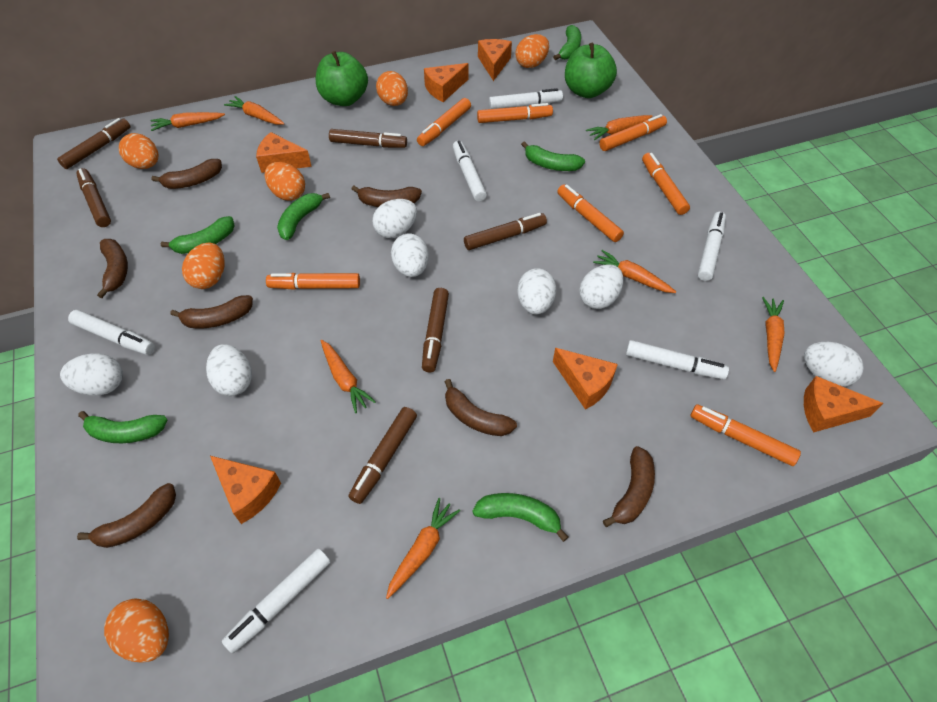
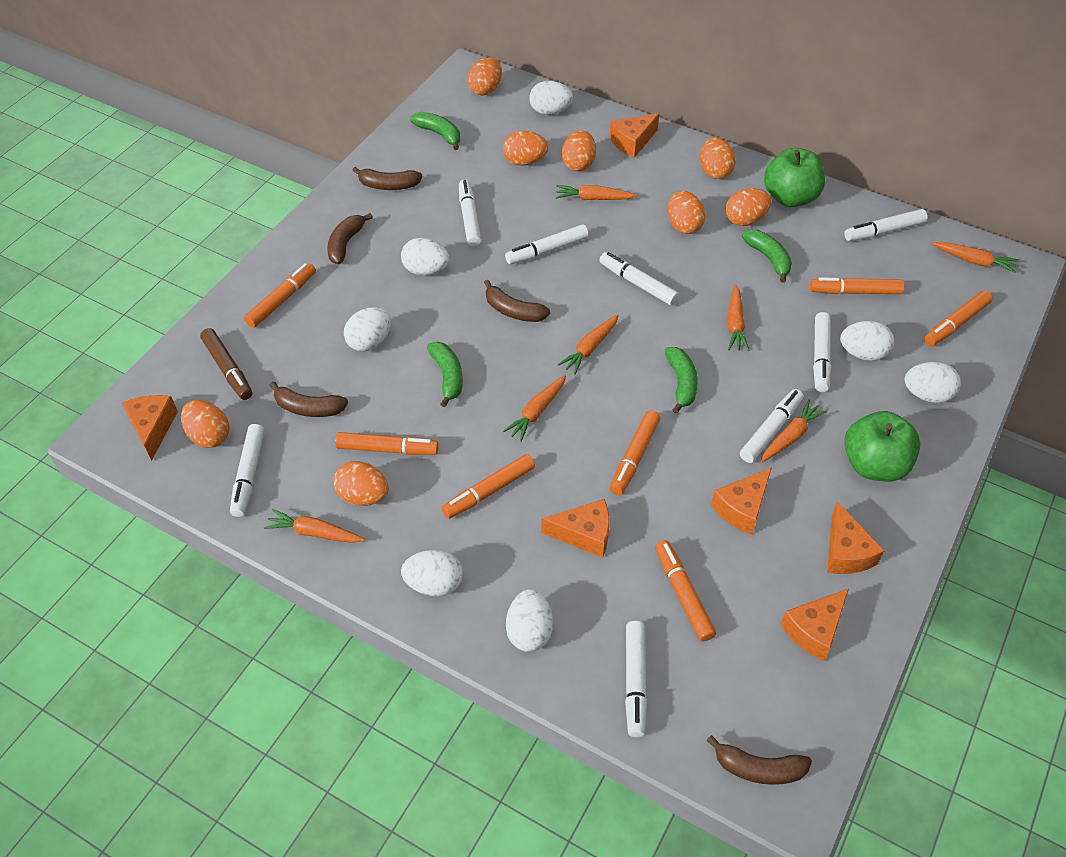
brown banana: [77,483,176,548] [97,239,128,298] [151,159,222,189] [170,295,253,328] [352,186,422,207] [444,379,517,436] [603,446,655,527] = 7 -> [270,381,348,417] [327,213,373,264] [352,167,422,190] [484,280,550,322] [707,735,812,785] = 5
brown marker: [57,118,130,169] [76,168,111,227] [329,129,407,148] [349,407,417,504] [422,288,449,372] [464,213,547,250] = 6 -> [200,328,252,400] = 1
green banana: [78,411,167,443] [161,216,235,254] [277,193,330,240] [472,493,568,542] [521,141,585,171] [553,25,581,60] = 6 -> [410,112,460,150] [427,342,463,407] [665,347,698,414] [742,230,792,283] = 4
orange egg: [104,598,169,663] [119,133,158,169] [182,242,224,289] [265,162,305,201] [376,71,408,106] [516,34,549,68] = 6 -> [181,400,229,448] [333,461,389,506] [467,57,502,95] [503,131,548,166] [562,130,596,171] [668,191,705,234] [700,137,736,179] [725,188,771,226] = 8
white marker: [68,310,155,355] [222,548,330,654] [453,141,487,202] [489,88,563,109] [626,340,729,379] [698,212,726,281] = 6 -> [230,424,265,517] [459,179,481,246] [505,224,589,265] [599,252,679,305] [625,621,647,737] [740,389,803,463] [813,312,831,392] [844,209,927,241] = 8

